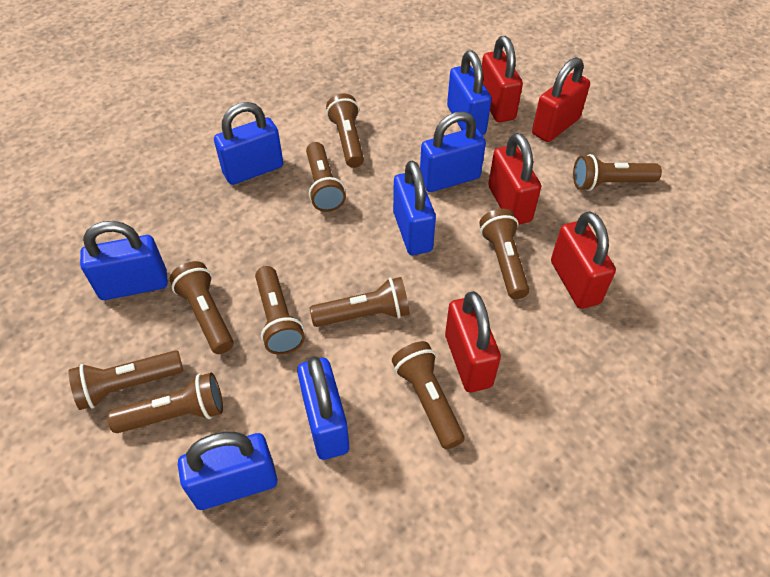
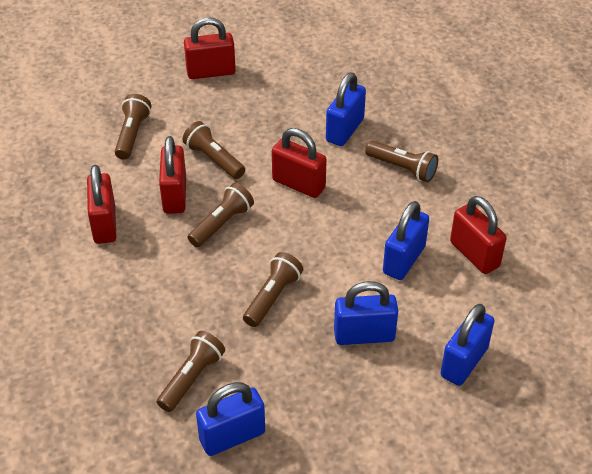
blue padlock: [80,221,168,300] [178,432,277,510] [214,102,283,185] [297,356,349,460] [393,160,436,255] [420,111,486,192] [447,50,492,135] = 7 -> [196,382,265,456] [326,72,366,146] [334,281,398,345] [383,201,429,280] [441,304,494,386] = 5
brown flashlight: [68,350,184,410] [107,372,223,433] [170,261,234,354] [255,266,305,355] [306,142,346,212] [310,277,410,327] [326,93,364,168] [392,341,465,449] [479,209,529,299] [573,154,662,191] = 10 -> [115,94,151,160] [157,331,225,412] [182,121,245,179] [187,183,254,247] [243,252,303,327] [365,141,438,182] = 6

